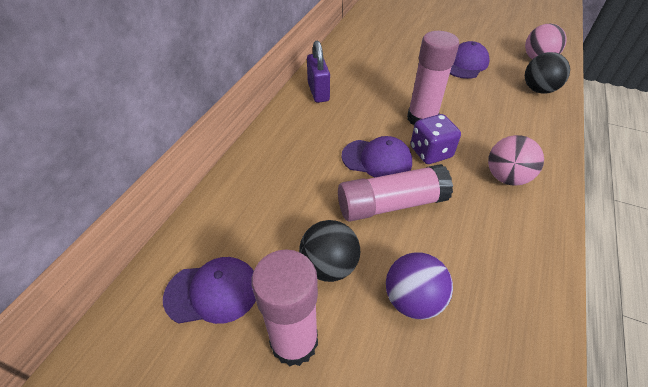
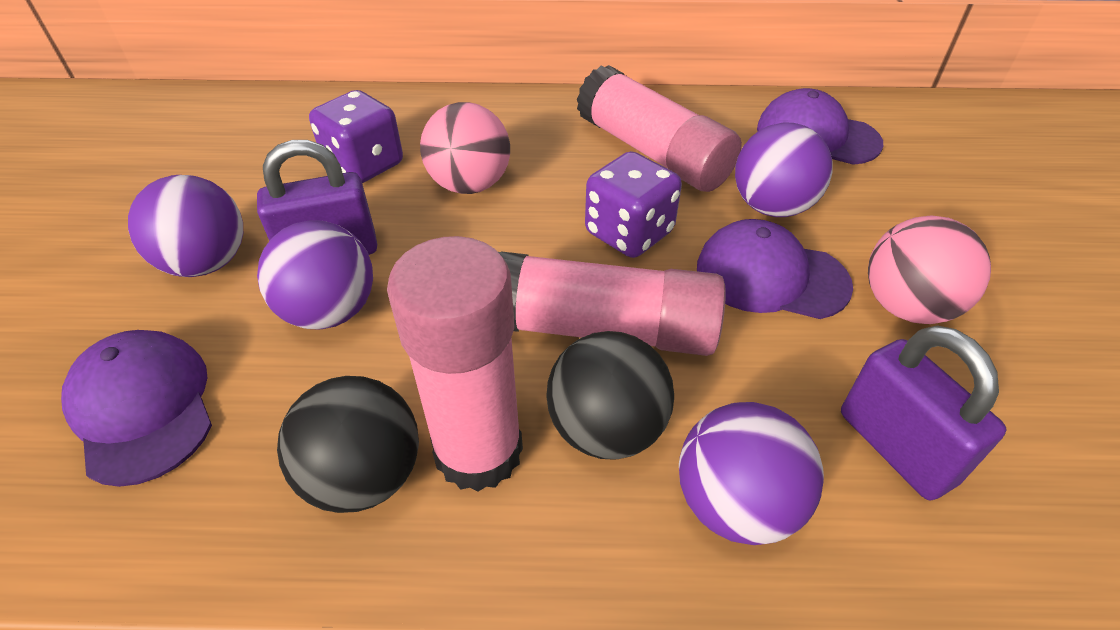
purple ball: [386,252,453,320] = 1 -> [128,175,243,277] [257,220,373,330] [679,402,824,545] [735,123,833,217] = 4
purple dice: [411,114,461,164] = 1 -> [309,90,403,183] [585,151,682,258] = 2
purple padlock: [307,41,330,103] = 1 -> [257,140,377,255] [841,325,1006,501] = 2

